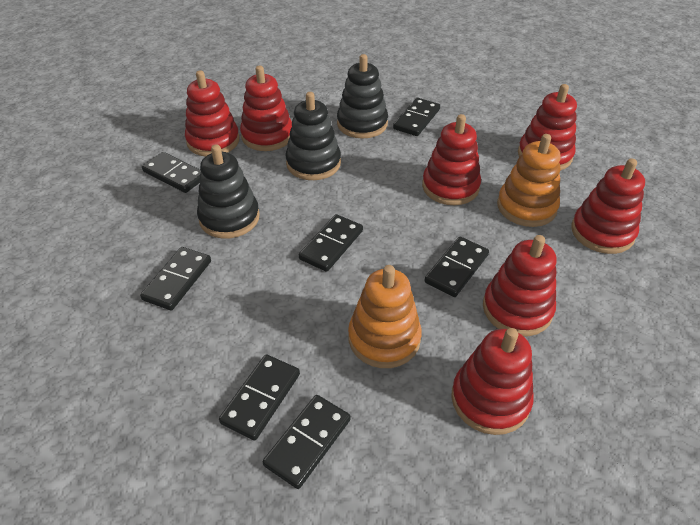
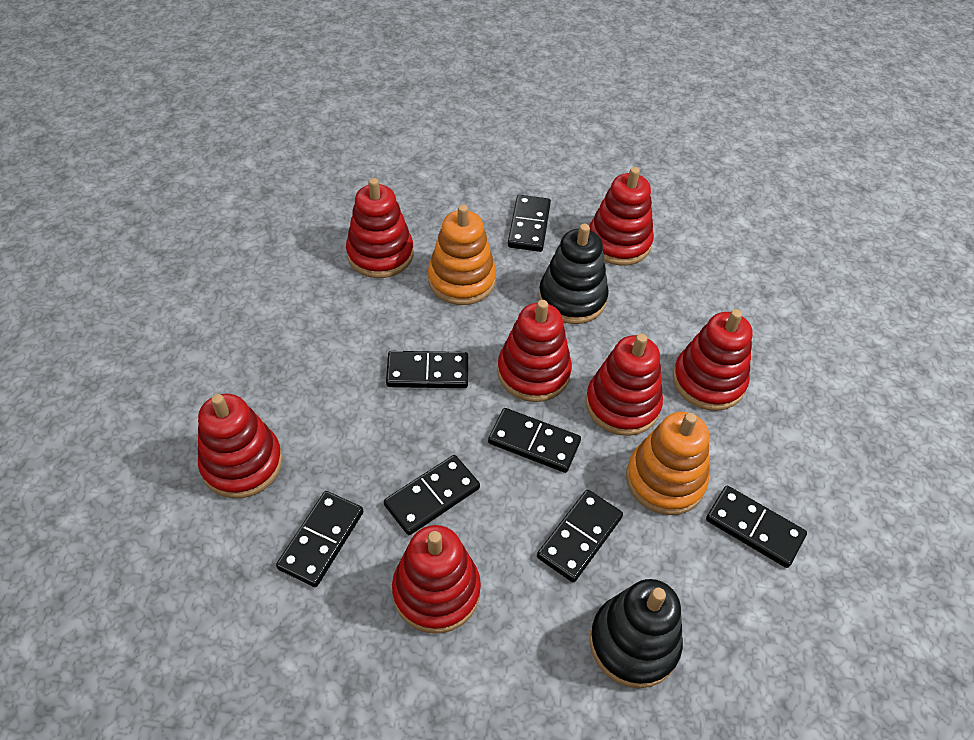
black stacking toy: [197,144,260,239] [286,92,341,180] [337,54,388,138] = 3 -> [539,224,609,324] [590,579,683,688] = 2

